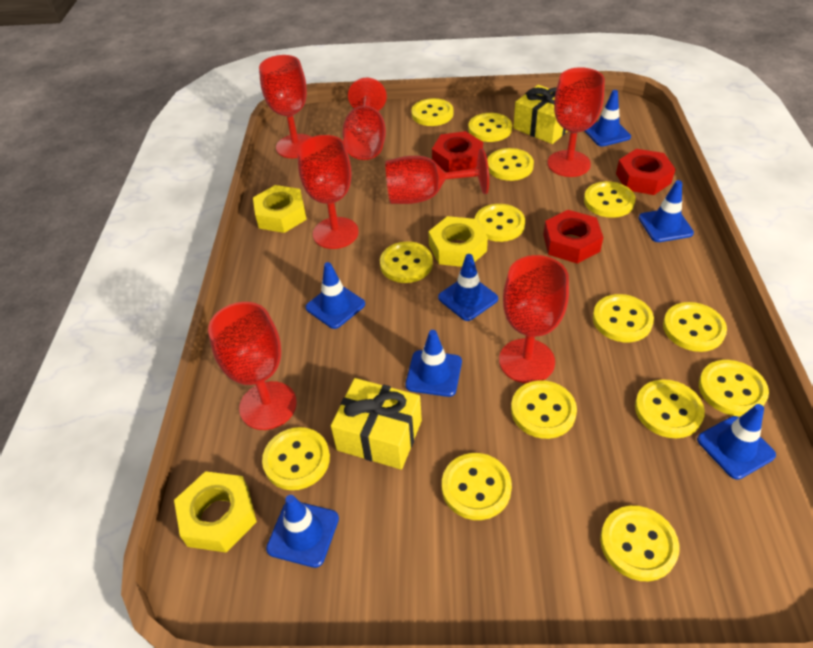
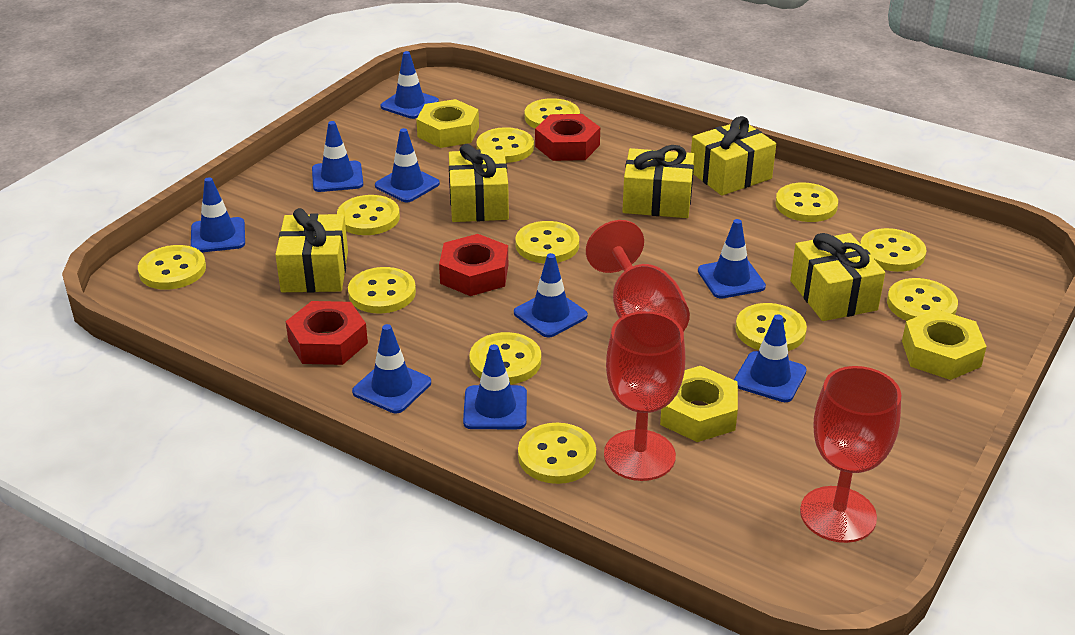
blue traffic cone: [266,495,339,568] [305,262,365,329] [405,330,462,397] [438,254,498,321] [585,90,631,147] [639,180,694,242] [697,404,776,480] = 7 -> [191,177,245,252] [312,121,363,192] [352,324,431,413] [375,128,440,202] [380,51,439,119] [463,344,527,429] [514,253,588,338] [698,219,766,298] [734,314,807,402] = 9
red goblet: [208,302,297,430] [259,55,311,158] [297,135,359,249] [342,78,387,160] [385,149,489,204] [499,255,569,383] [547,67,605,177] = 7 -> [586,220,690,332] [604,311,685,481] [800,366,901,543] = 3
yellow button: [262,427,330,490] [380,242,433,283] [411,98,453,126] [442,453,512,520] [468,113,512,142] [475,204,525,242] [487,148,534,181] [511,380,577,439] [584,181,636,218] [593,294,654,342] [600,506,680,581] [635,379,705,438] [663,302,727,352] [699,360,769,416] = 14 -> [138,245,206,290] [337,195,400,235] [348,267,416,314] [470,332,541,384] [476,127,534,163] [516,221,579,264] [518,423,596,484] [525,98,580,128] [735,303,807,351] [776,182,838,222] [860,228,926,272] [887,278,958,321] = 12
yellow gift: [331,378,422,470] [513,85,568,144] = 2 -> [275,208,348,292] [449,144,509,222] [622,145,694,218] [691,116,776,196] [790,233,885,321] = 5

